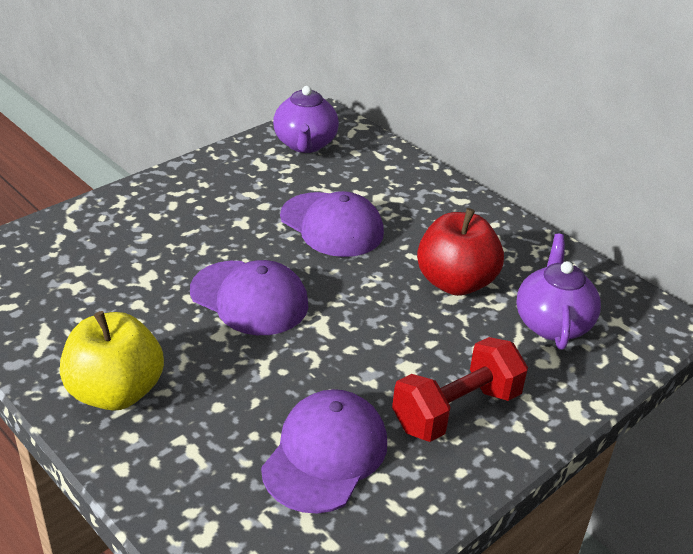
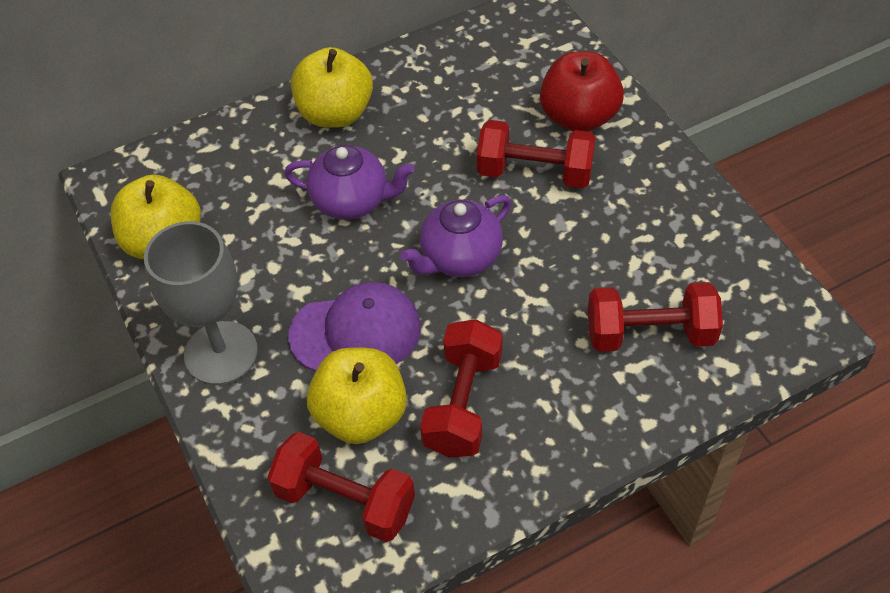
grey goblet: none = 0 -> [144,221,258,385] = 1
purple cap: [190,260,308,335] [261,389,387,514] [280,191,384,257] = 3 -> [288,282,421,372] = 1
red dumbbell: [392,337,528,442] = 1 -> [267,432,415,542] [420,319,502,458] [477,120,596,188] [588,282,723,352] = 4
yellow apple: [60,311,164,411] = 1 -> [111,174,201,259] [291,47,373,128] [307,347,407,444] = 3

